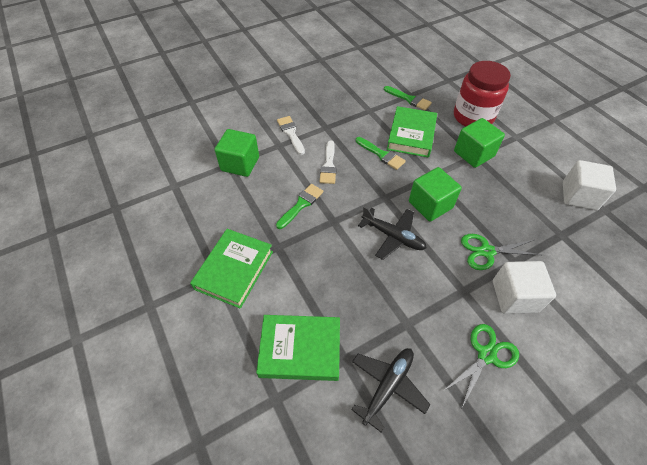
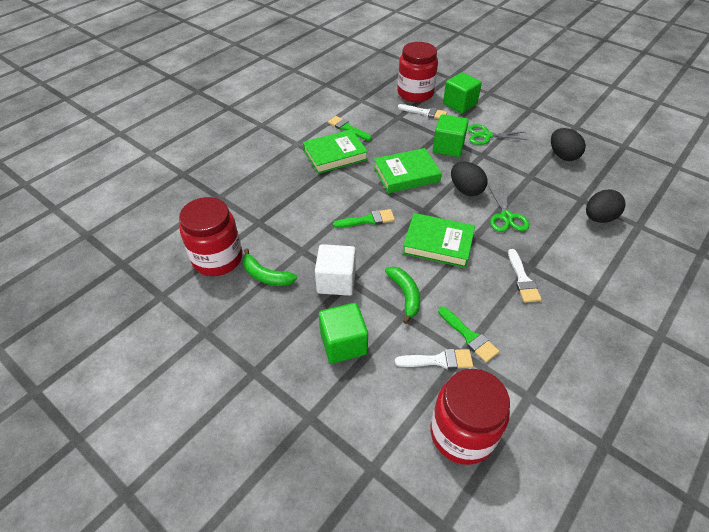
black egg: none = 0 -> [451,162,487,196] [551,128,586,161] [586,189,625,223] = 3
black plane: [351,348,430,432] [358,206,427,260] = 2 -> none = 0
green banana: none = 0 -> [243,249,297,286] [385,267,420,324] = 2
red jar: [454,61,511,127] = 1 -> [179,197,242,276] [397,42,438,102] [430,369,510,465] = 3
white brush: [277,116,305,155] [319,140,337,184] = 2 -> [395,349,473,369] [398,104,447,119] [508,249,542,303] = 3
white cube: [493,261,556,314] [563,160,616,210] = 2 -> [315,244,356,296] = 1

